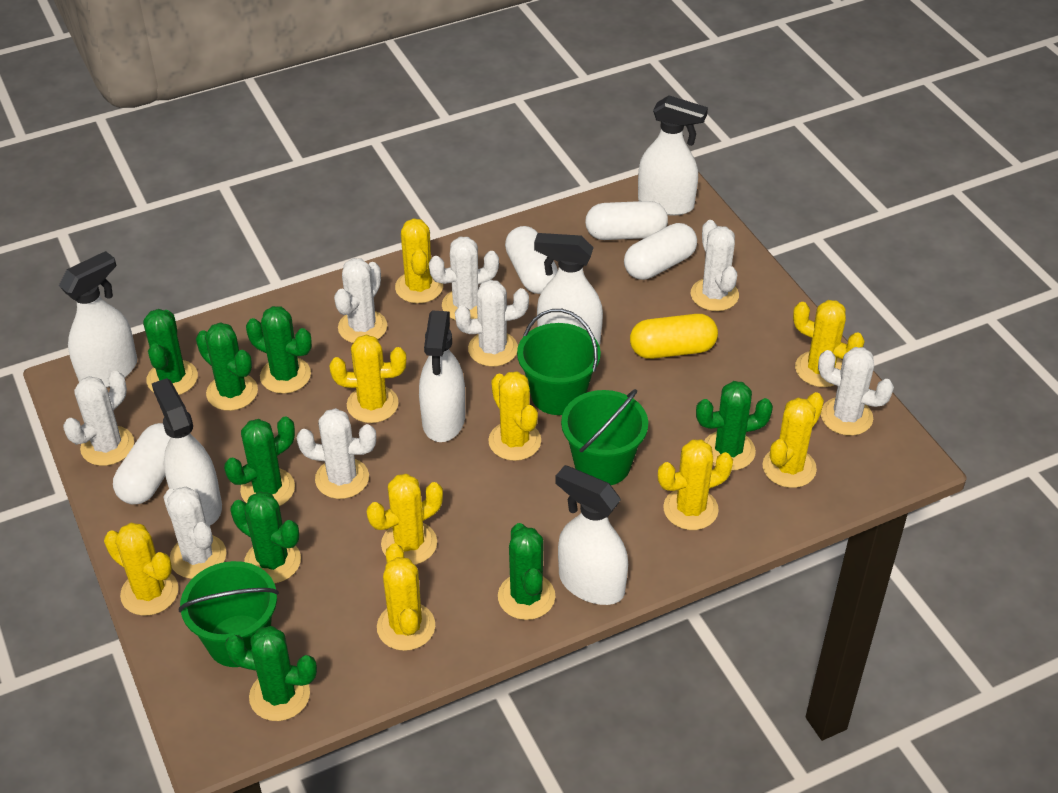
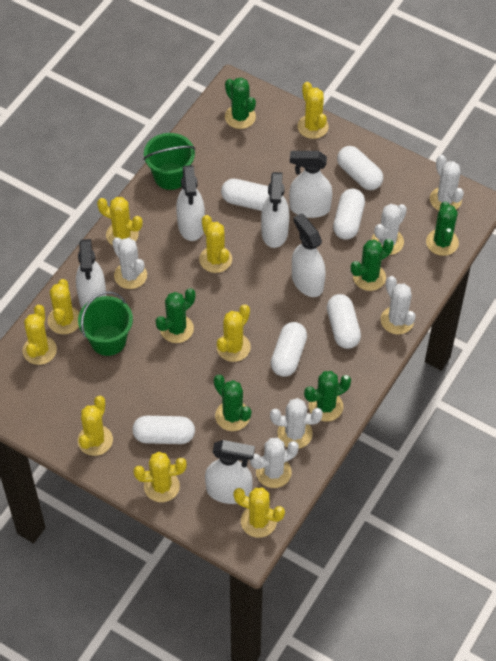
green bucket: [179,561,279,667] [517,309,601,415] [561,389,648,485] = 3 -> [78,291,133,356] [143,133,195,190] = 2
green cactus: [143,309,198,395] [196,322,258,411] [224,416,295,506] [225,626,317,721] [230,491,301,584] [246,306,312,394] [498,523,555,620] [696,381,773,471] = 8 -> [156,288,195,343] [214,375,251,431] [225,77,256,129] [304,371,351,422] [351,239,394,291] [426,201,459,256] = 6
white cactus: [63,371,134,466] [164,487,226,579] [297,408,376,499] [334,258,387,343] [429,237,499,320] [455,280,529,367] [691,220,739,311] [818,347,894,436] = 8 -> [112,237,147,289] [250,438,299,488] [270,398,323,449] [371,204,407,255] [381,276,416,334] [430,155,464,211] = 6
white capsule: [113,423,170,504] [505,226,558,294] [585,201,668,240] [624,223,697,280] = 4 -> [133,416,195,444] [221,179,269,211] [271,322,307,377] [327,294,361,349] [333,188,365,240] [337,146,383,190] = 6
yellow capsule: [630,314,718,359] = 1 -> none = 0

